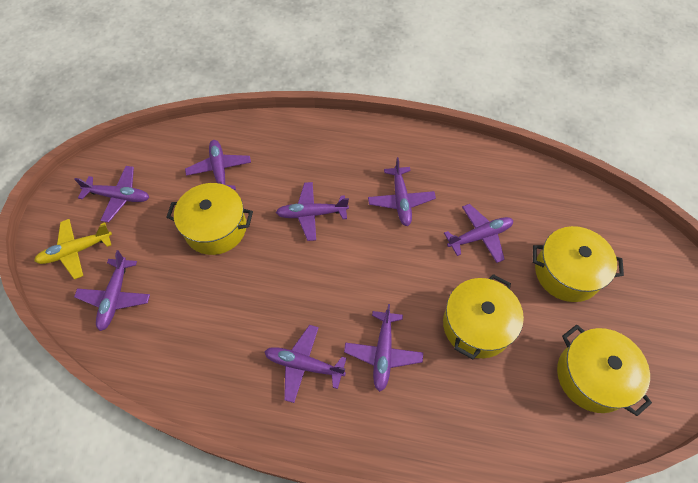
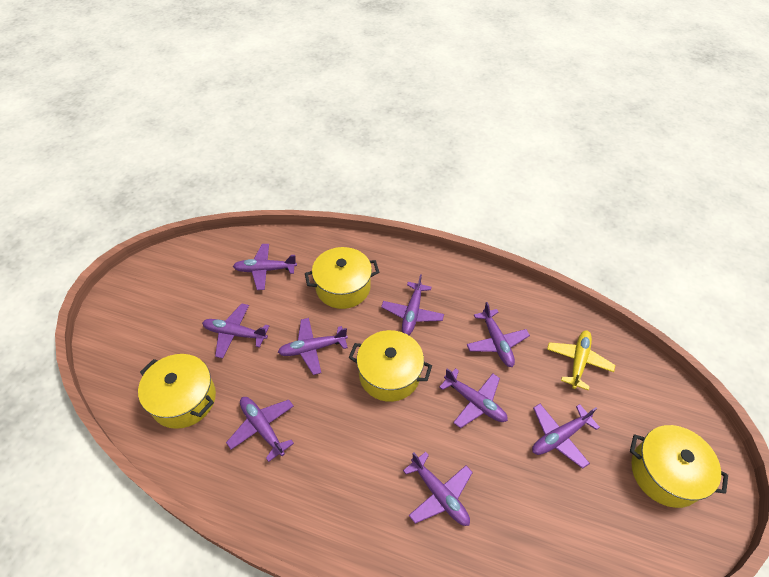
purple plane: [74,166,149,222] [74,250,150,331] [185,140,251,190] [264,325,347,403] [276,182,349,241] [344,304,423,392] [368,157,436,226] [444,204,513,263] = 8 -> [202,304,269,358] [226,397,294,462] [233,244,297,290] [278,318,348,375] [381,274,444,335] [403,452,473,526] [439,368,508,428] [467,302,530,367] [532,404,600,469] = 9

